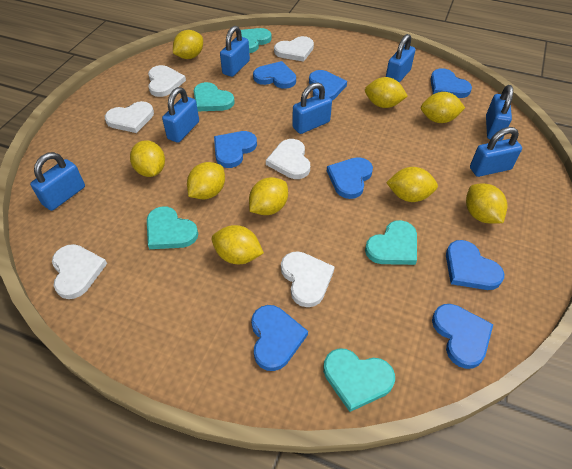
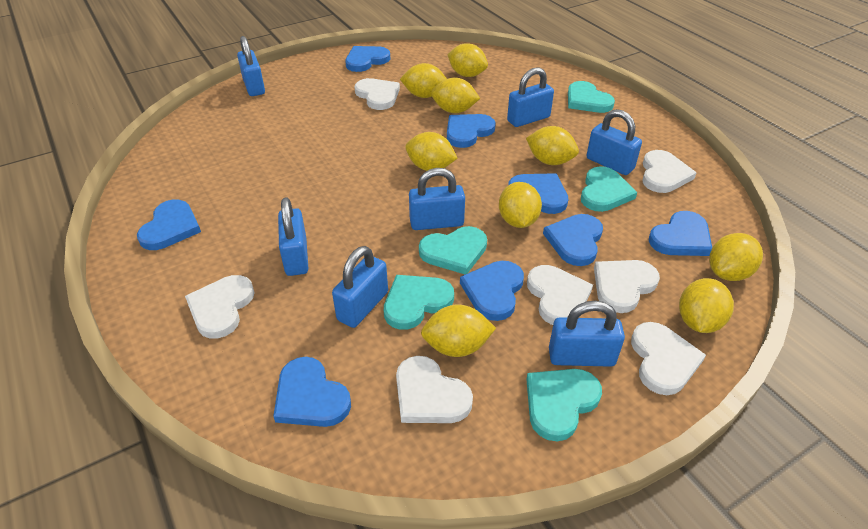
white heart: [52,244,107,299] [105,101,154,133] [148,65,186,97] [266,139,310,179] [274,36,314,62] [281,251,335,307] = 6 -> [185,275,255,339] [355,78,400,110] [396,356,473,423] [527,265,593,325] [594,260,660,313] [631,322,706,395] [642,150,696,193] = 7

